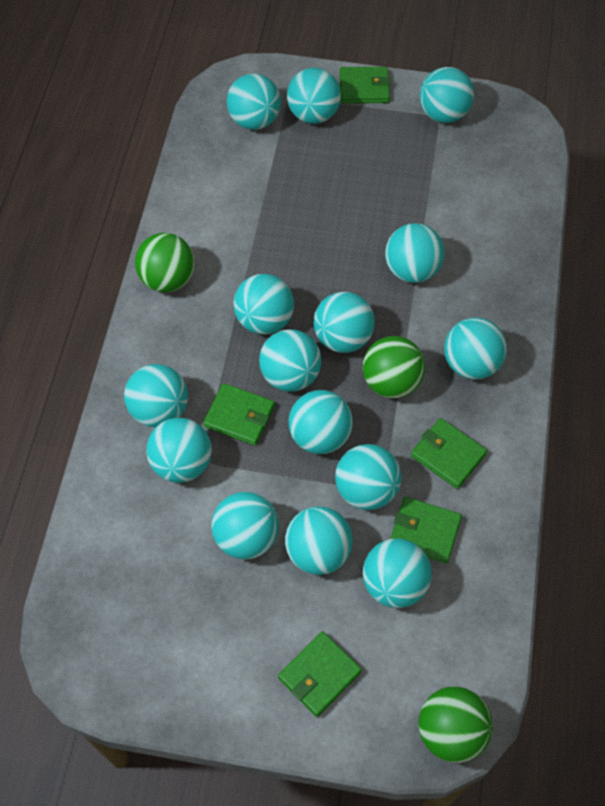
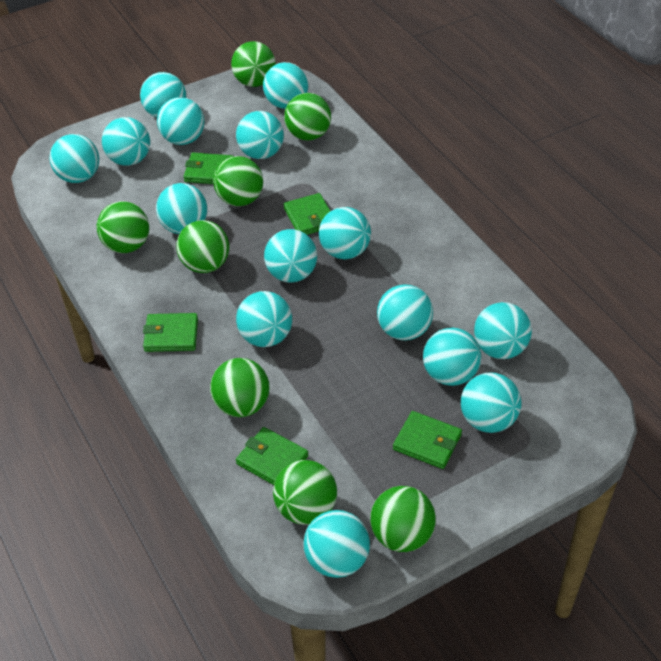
green ball: [135,233,195,292] [363,336,425,398] [418,687,493,763] = 3 -> [97,201,149,253] [176,220,229,273] [210,358,270,417] [213,156,263,206] [231,41,276,87] [273,460,337,525] [284,93,331,141] [370,486,436,552] = 8

